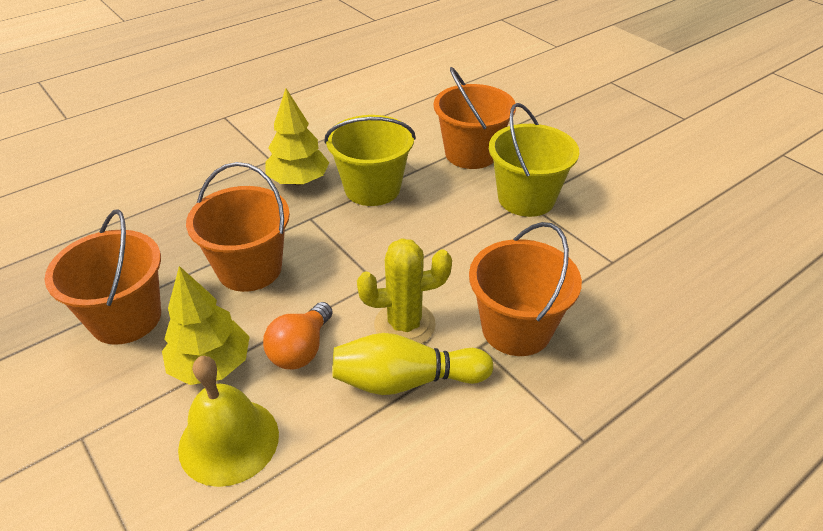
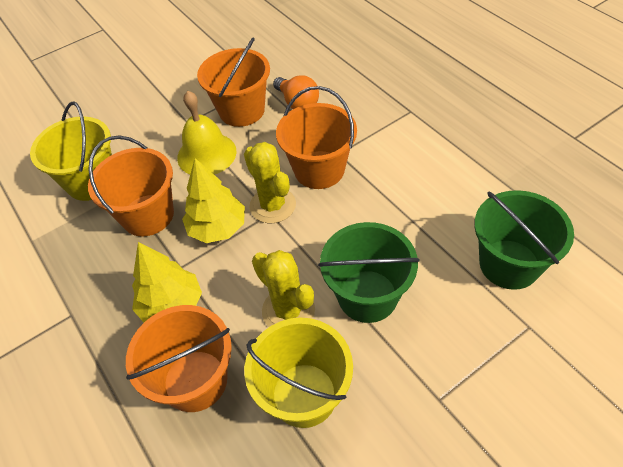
green bucket: none = 0 -> [318,222,420,323] [474,190,574,290] = 2
yellow bowling pin: [333,333,493,395] = 1 -> none = 0
yellow cactus: [357,238,452,344] = 1 -> [244,142,296,223] [252,250,315,327] = 2

